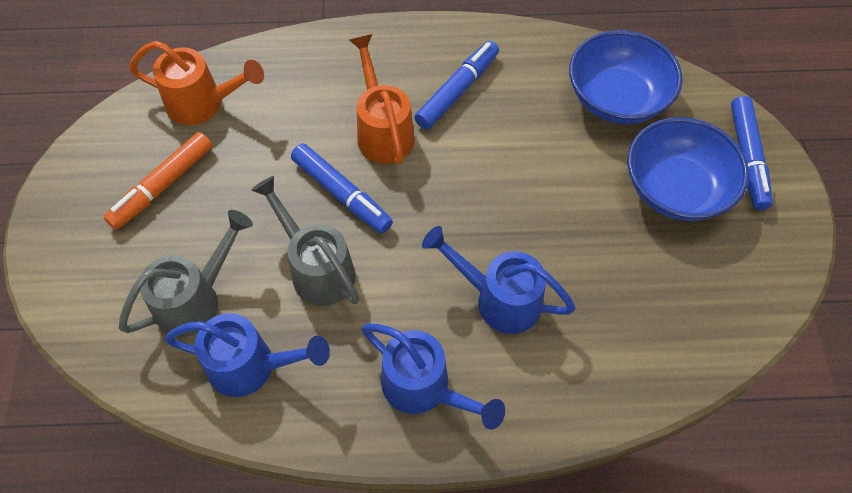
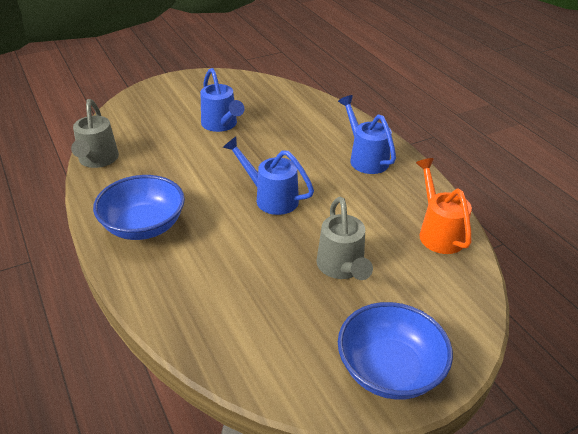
blue marker: [291,143,393,234] [414,41,499,129] [731,96,773,210] = 3 -> none = 0
orange marker: [104,132,212,230] = 1 -> none = 0
orange watering can: [129,41,264,125] [349,34,415,165] = 2 -> [416,158,472,254] = 1

